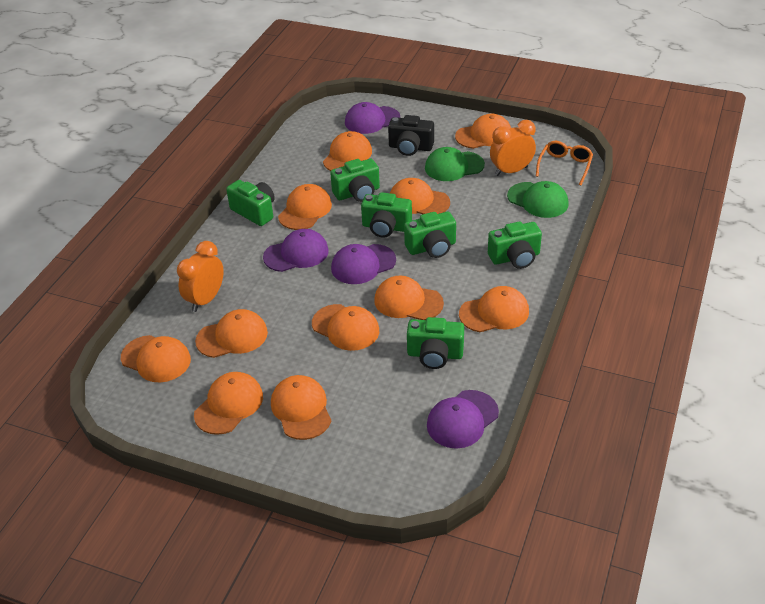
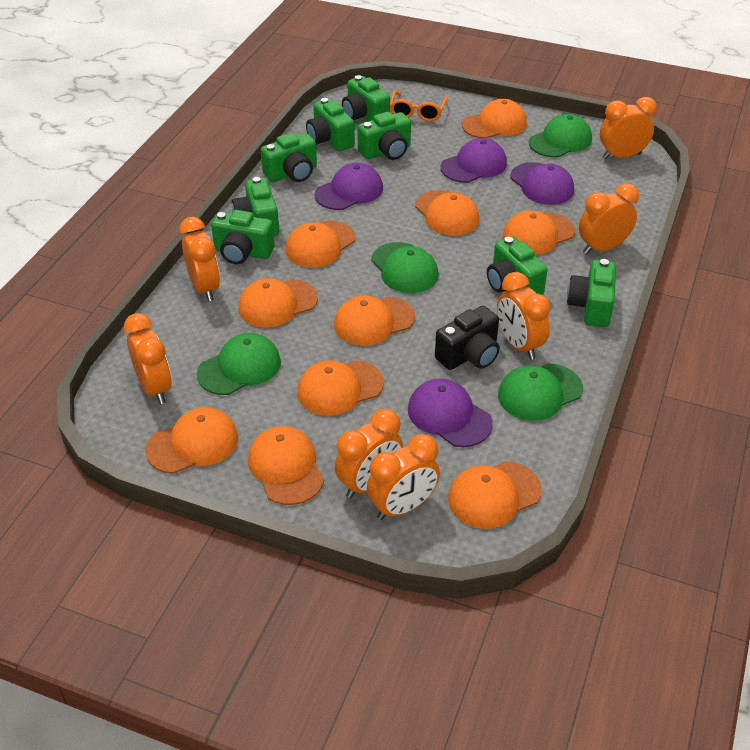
green camera: [226,180,275,226] [330,159,380,202] [361,192,412,238] [404,212,456,258] [407,317,464,369] [488,221,542,269] = 6 -> [211,210,275,264] [232,177,279,236] [261,133,317,182] [306,98,355,151] [342,75,390,121] [357,112,411,160] [487,237,548,295] [567,259,616,327] = 8
green cap: [425,147,485,181] [507,181,569,218] = 2 -> [197,333,281,395] [371,242,439,293] [498,363,583,421] [529,114,592,157] = 4
orange cap: [121,335,191,382] [194,372,263,435] [195,309,268,358] [271,375,331,440] [278,184,332,230] [312,304,379,351] [323,131,372,171] [374,275,444,320] [390,178,450,214] [455,114,511,149] [459,286,529,332] = 11 -> [145,407,238,474] [238,278,318,328] [248,426,324,505] [285,221,355,268] [297,360,384,416] [334,295,415,346] [415,190,479,236] [448,461,542,529] [462,99,527,138] [503,210,575,255] = 10
orange clock: [177,241,224,312] [490,120,536,176] = 2 -> [124,313,172,404] [180,217,220,301] [335,409,403,498] [367,434,440,520] [497,272,551,360] [579,184,639,255] [600,97,657,160] = 7

